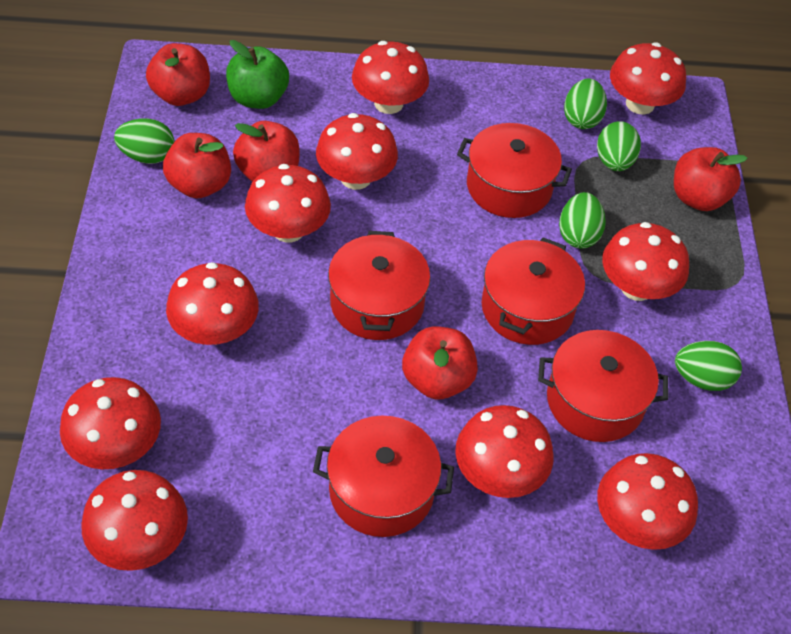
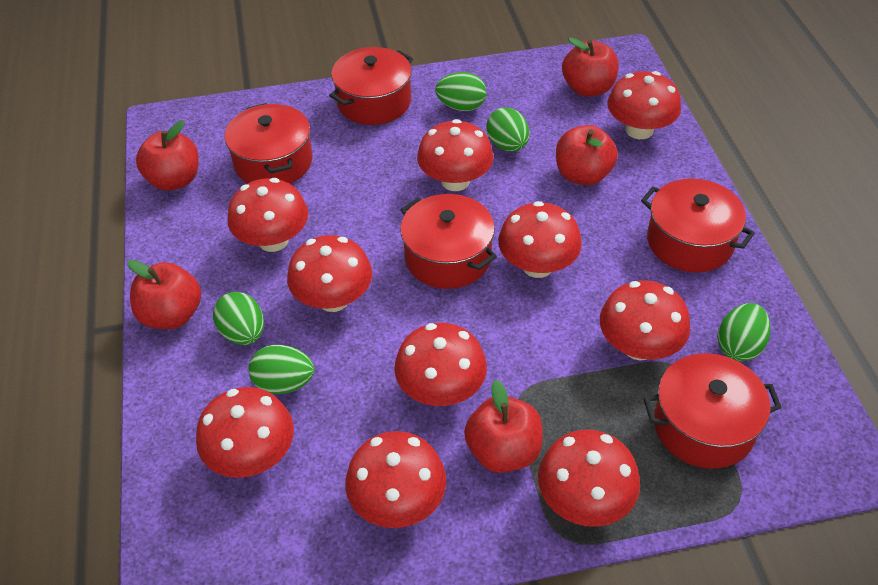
green apple: [226,40,289,109] = 1 -> none = 0

